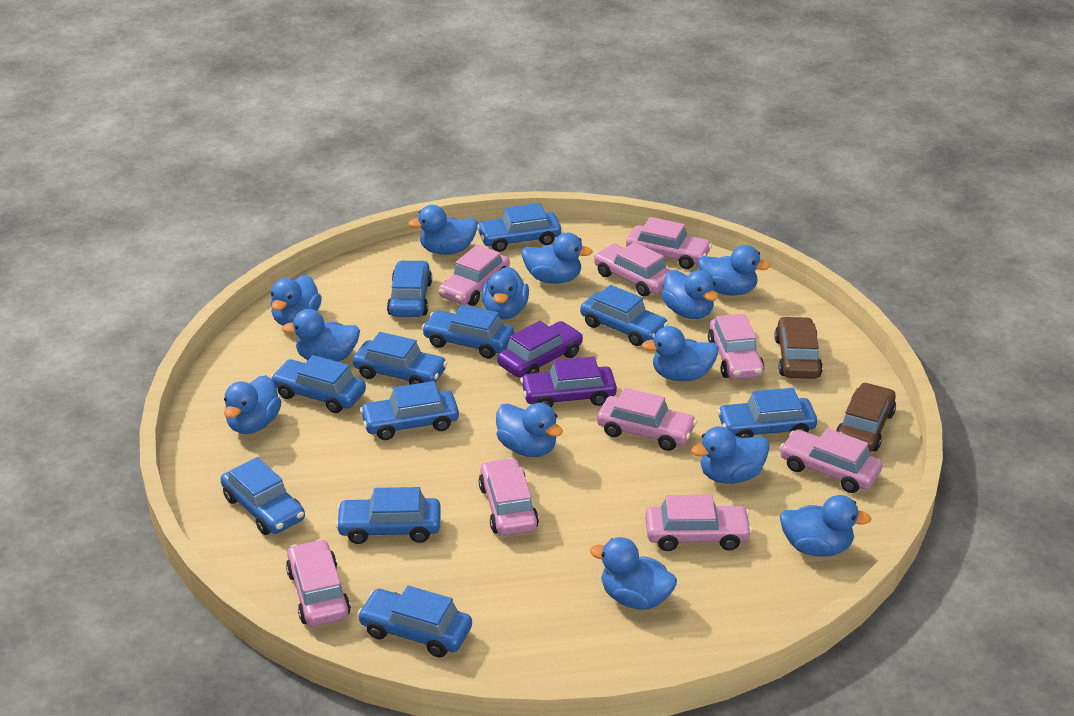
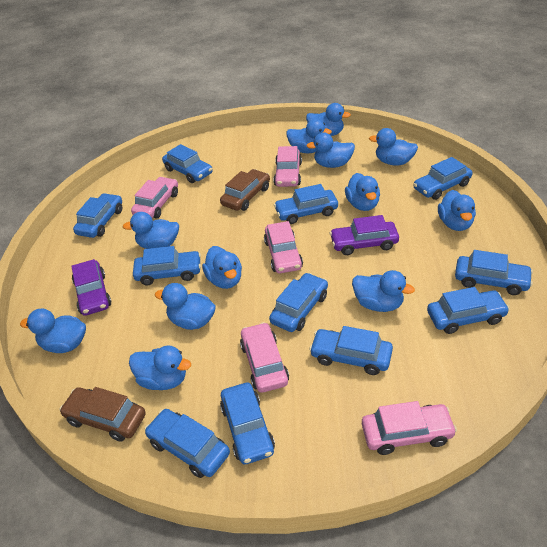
blue duck: [224,375,282,434] [271,275,322,325] [282,309,360,362] [408,205,478,255] [481,267,529,319] [496,403,563,457] [522,233,593,284] [590,537,677,610] [642,326,719,381] [662,270,718,319] [691,426,770,484] [698,245,770,295] [780,495,872,557] = 13 -> [20,308,86,353] [123,212,179,249] [129,346,191,390] [155,283,216,330] [202,246,242,289] [286,119,332,153] [306,103,351,136] [306,133,355,168] [345,173,380,211] [352,270,415,312] [369,128,418,166] [438,190,476,231] = 12
pink car: [286,539,351,627] [439,245,510,306] [479,458,539,536] [594,242,670,296] [597,388,697,451] [626,217,712,269] [645,495,752,551] [708,314,765,379] [780,428,883,493] = 9 -> [131,177,178,218] [240,322,289,393] [264,221,303,273] [273,146,302,187] [362,401,457,455] = 5

